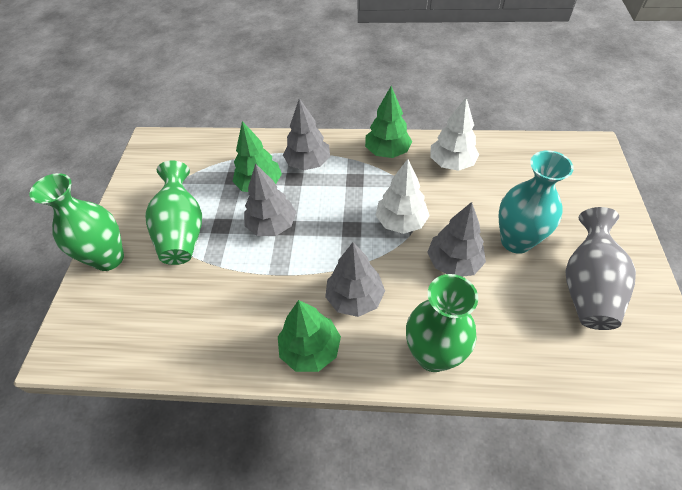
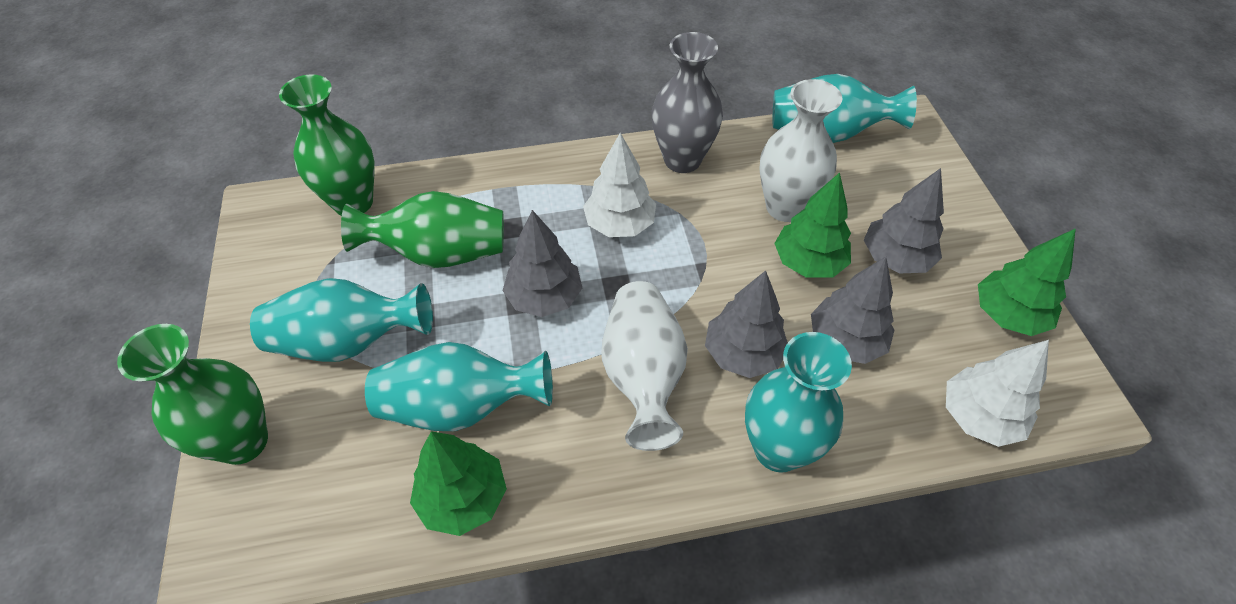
turquoise vase: [499,150,574,254] = 1 -> [250,278,433,362] [365,342,553,431] [745,332,852,473] [773,74,917,143] = 4
white vase: none = 0 -> [602,281,688,451] [759,79,842,222] = 2

